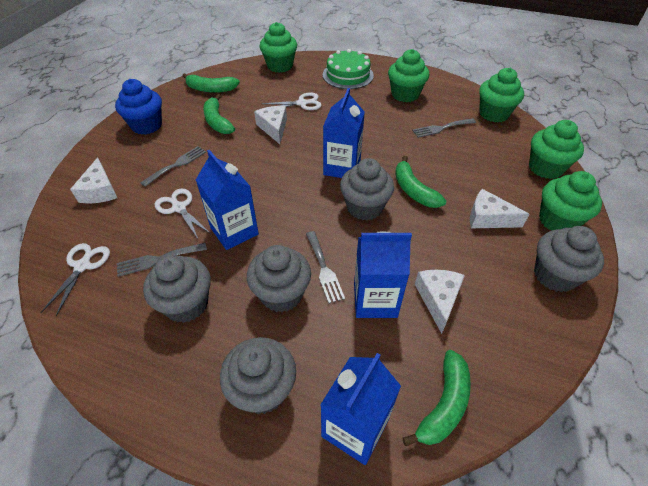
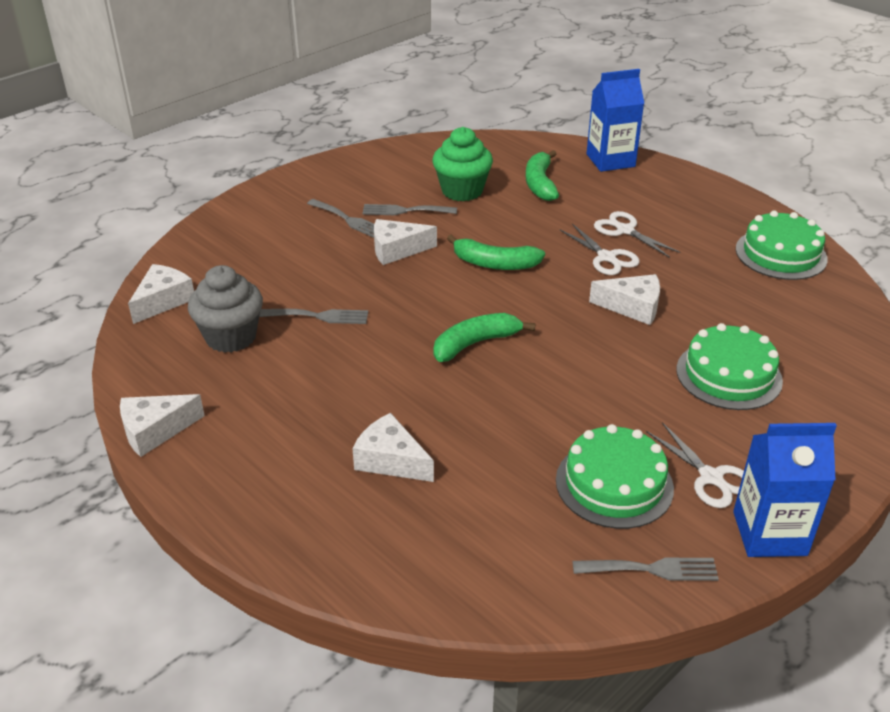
blue carton: [196,150,259,250] [320,353,401,465] [323,88,365,178] [354,232,412,318] = 4 -> [586,69,644,172] [733,423,837,557] = 2
blue cupcake: [115,79,162,135] = 1 -> none = 0
green banana: [182,73,240,93] [203,94,235,134] [395,156,446,208] [403,350,471,446] = 4 -> [433,313,536,362] [447,235,545,270] [526,150,559,201] = 3
green cake: [323,49,374,89] = 1 -> [556,424,674,529] [676,323,783,410] [736,210,828,280] = 3
green cupcake: [260,22,297,73] [388,49,429,102] [479,68,524,122] [529,120,584,179] [539,171,602,231] = 5 -> [432,127,493,201] = 1
grey cupcake: [143,255,211,323] [220,337,296,414] [247,245,311,312] [340,158,394,220] [534,226,604,292] = 5 -> [188,265,263,353] = 1
white cheese: [70,157,117,203] [254,106,287,144] [415,270,465,334] [470,189,529,228] = 4 -> [120,394,205,457] [128,264,194,324] [352,413,434,482] [374,219,437,265] [589,274,660,325] = 5

